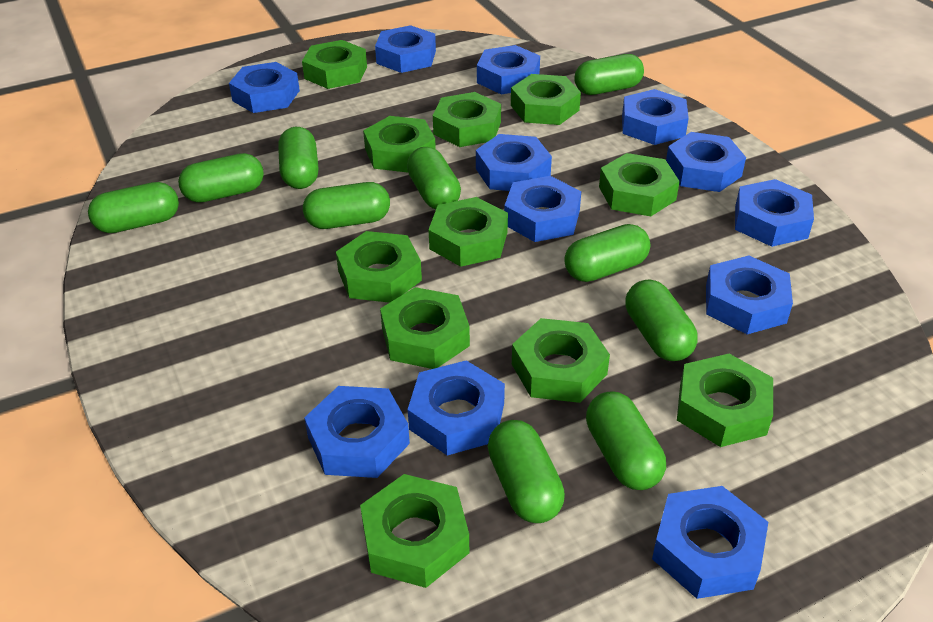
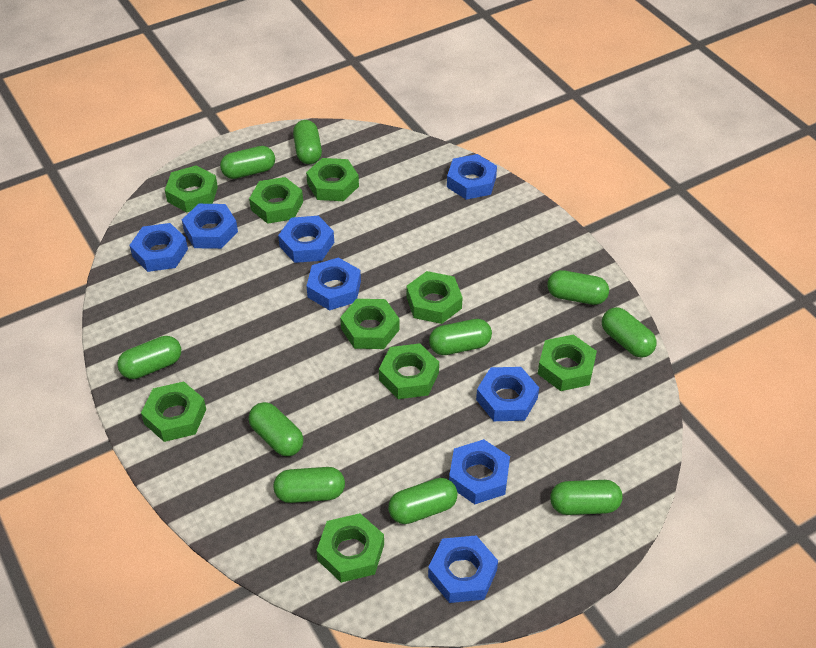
blue nut: [229,62,300,113] [304,386,410,478] [375,25,436,73] [408,360,505,456] [476,134,552,191] [477,45,540,94] [504,176,581,242] [622,89,689,145] [652,486,768,599] [666,132,746,192] [706,256,793,334] [735,179,814,247] = 12 -> [129,223,188,272] [182,204,238,249] [278,216,334,263] [307,257,361,311] [428,535,498,603] [447,154,497,200] [449,439,510,504] [476,367,539,421] = 8
green nut: [302,40,367,89] [336,231,422,303] [360,474,469,588] [363,116,436,172] [380,287,470,369] [429,197,508,267] [433,92,501,147] [511,74,581,125] [512,318,610,403] [599,153,680,216] [677,354,773,447] = 11 -> [141,381,206,442] [165,165,218,212] [249,177,303,224] [306,158,359,201] [316,513,384,583] [340,299,400,349] [379,343,439,399] [406,271,463,324] [538,334,597,391] = 9

